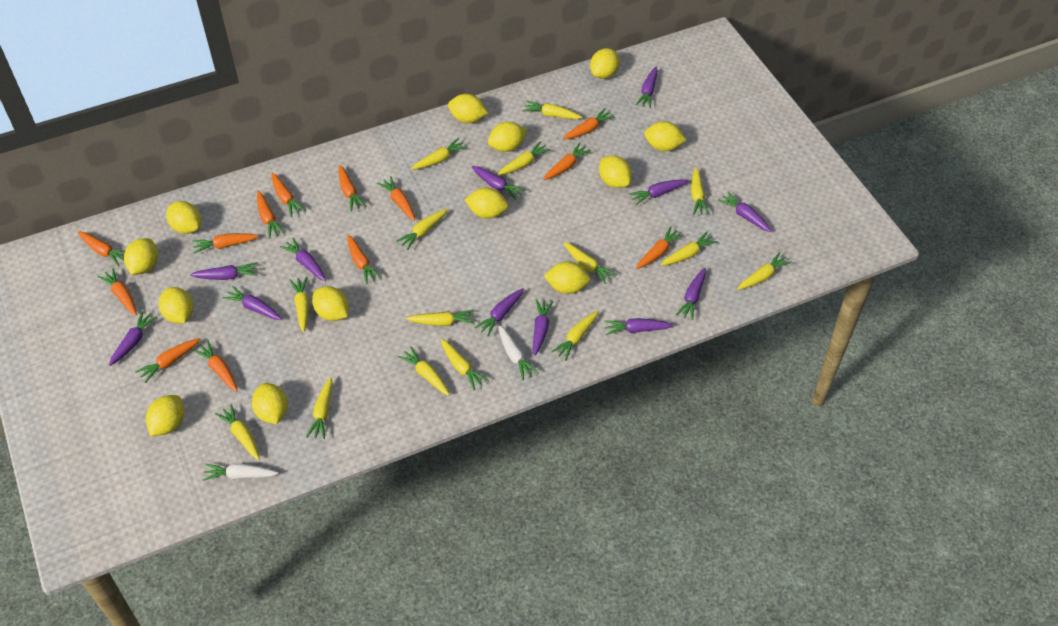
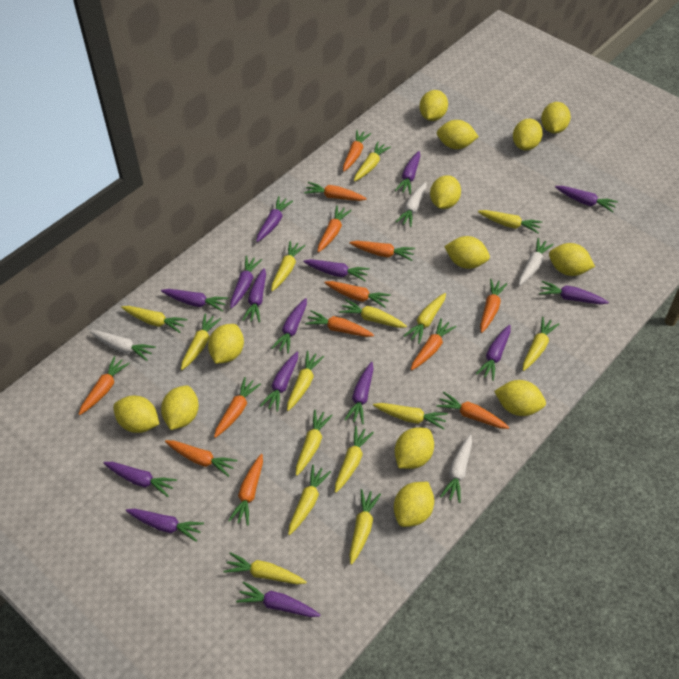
purple carrot: [109,311,157,366] [190,262,258,280] [222,286,282,320] [280,238,326,281] [471,166,525,200] [474,288,524,337] [532,299,554,356] [604,318,674,335] [629,179,689,205] [636,66,658,108] [676,268,706,320] [717,192,772,232] = 12 -> [104,462,177,497] [126,509,204,542] [161,289,228,312] [230,256,262,308] [236,582,320,617] [242,268,266,322] [256,196,293,242] [260,352,298,412] [272,298,307,354] [303,259,370,281] [344,362,373,424] [395,151,420,195] [476,325,511,381] [539,281,609,304] [555,186,618,212] = 15
white carrot: [202,464,278,481] [499,325,539,380] = 2 -> [90,330,156,361] [396,182,426,227] [440,434,472,503] [519,238,554,286] = 4

